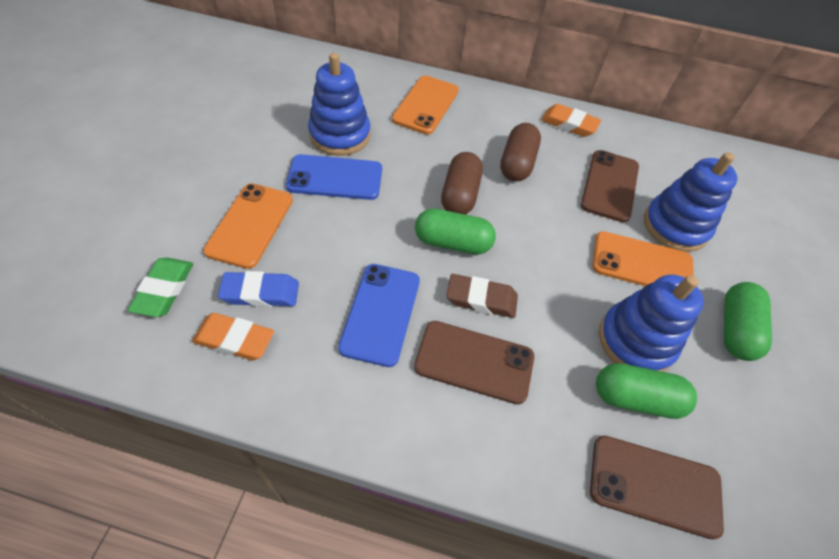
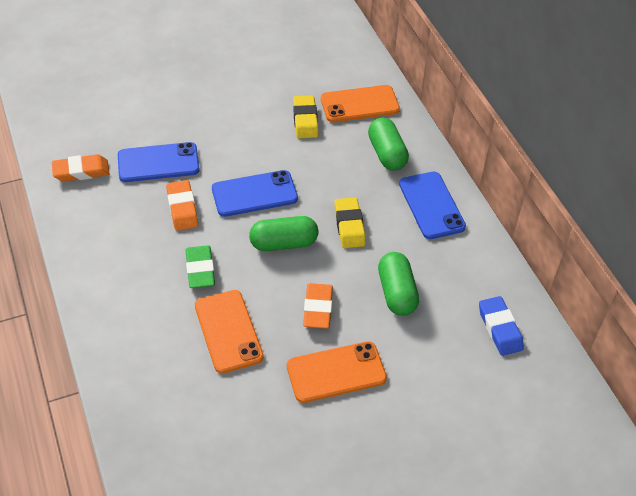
blue phone: [286,154,382,200] [338,264,420,367] = 2 -> [118,142,200,182] [212,170,298,217] [399,172,466,239] = 3
blue stacking toy: [308,53,370,156] [599,274,704,372] [644,152,738,252] = 3 -> none = 0
brown capsule: [441,152,483,215] [500,123,541,182] = 2 -> none = 0
brown eraser: [446,274,518,318] = 1 -> none = 0
brown phone: [414,321,534,405] [581,150,639,222] [590,436,724,540] = 3 -> none = 0
orange eraser: [192,313,274,360] [541,104,601,137] = 2 -> [52,154,110,182] [166,180,198,231] [303,283,333,329] = 3
yellow eraser: none = 0 -> [293,95,318,138] [335,197,366,248] = 2

